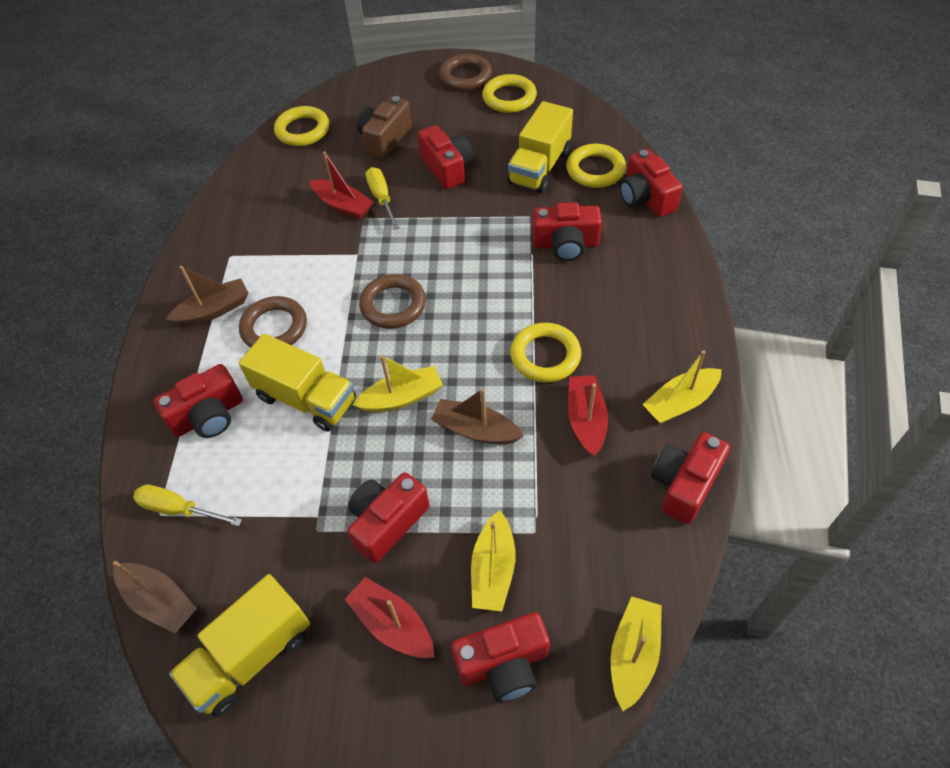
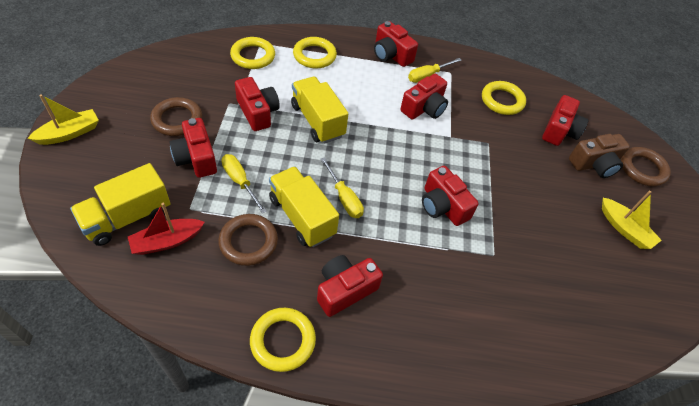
brown boat: [113,561,197,633] [166,266,249,326] [431,388,524,444] = 3 -> none = 0
red boat: [310,151,373,220] [345,577,434,658] [568,375,608,456] = 3 -> [128,203,205,255] = 1
yellow boat: [353,355,443,413] [471,510,515,611] [611,596,662,711] [642,350,722,424] = 4 -> [27,94,99,145] [602,191,662,249] = 2
yellow screwdriver: [133,485,242,526] [366,167,399,230] = 2 -> [222,154,267,214] [321,157,364,218] [408,58,462,83] = 3

